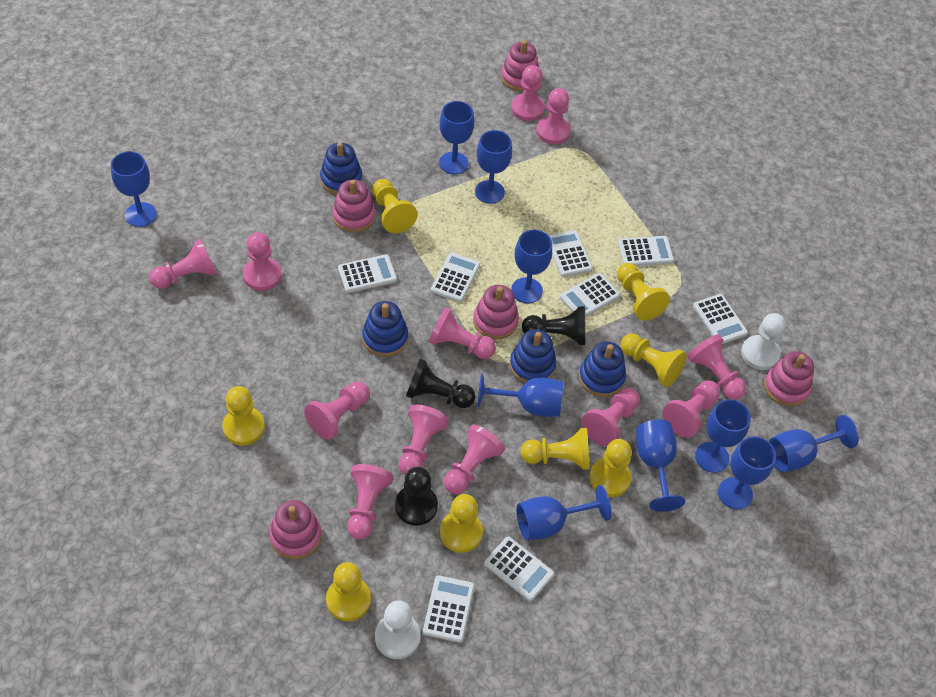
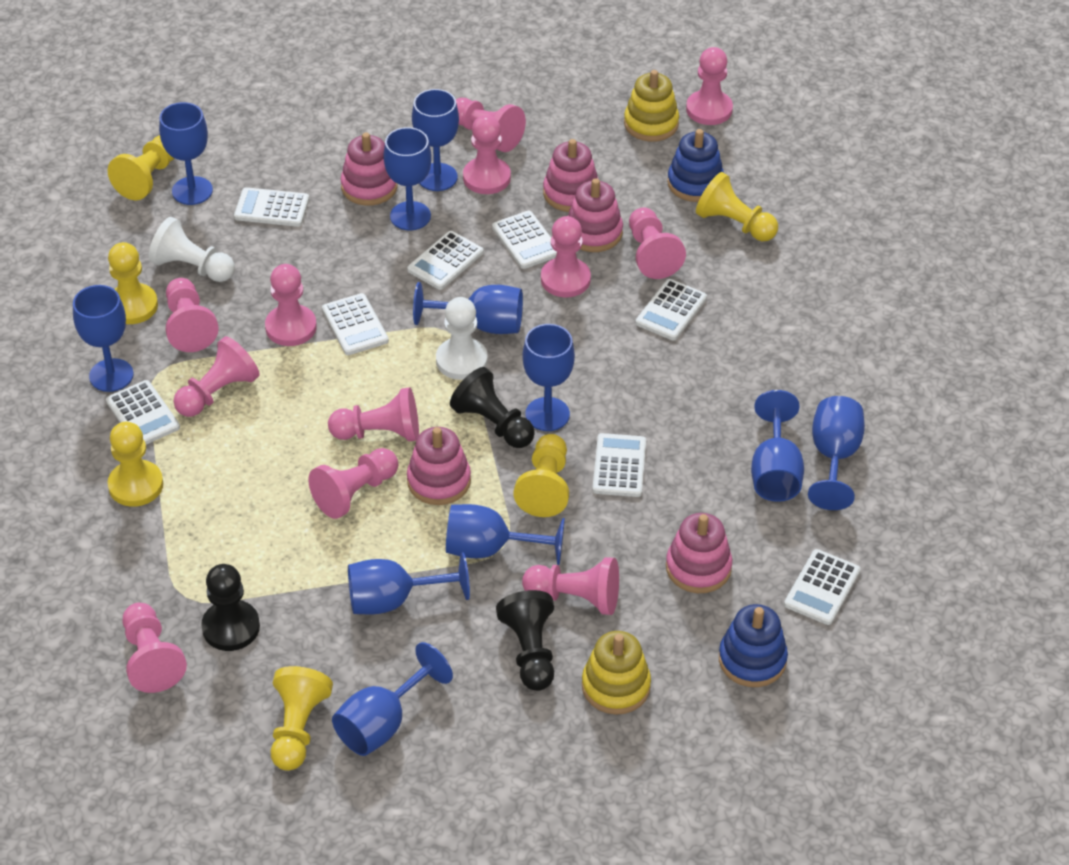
blue goblet: [111,151,157,227] [439,101,474,174] [475,130,512,204] [478,373,563,417] [511,230,552,304] [516,485,611,540] [636,419,685,512] [695,399,751,473] [718,436,776,509] [769,415,859,472] = 10 -> [73,285,134,392] [159,102,213,205] [332,642,453,756] [348,552,470,614] [383,127,432,230] [412,89,459,191] [413,282,523,334] [446,504,565,565] [523,324,575,431] [751,390,804,502] [808,396,865,510] = 11
blue stacking toy: [320,142,362,195] [362,301,408,357] [510,329,556,383] [579,341,626,397] = 4 -> [667,129,724,202] [719,604,788,687] = 2
yellow pawn: [223,386,265,445] [326,562,371,621] [372,179,418,233] [440,494,483,553] [520,428,590,470] [589,439,632,497] [617,263,670,321] [621,333,687,387] = 8 -> [108,135,175,201] [108,242,158,324] [108,422,163,507] [270,666,333,771] [514,434,569,517] [696,172,778,241] = 6
yellow stacking toy: none = 0 -> [582,631,651,715] [624,70,679,142] = 2

